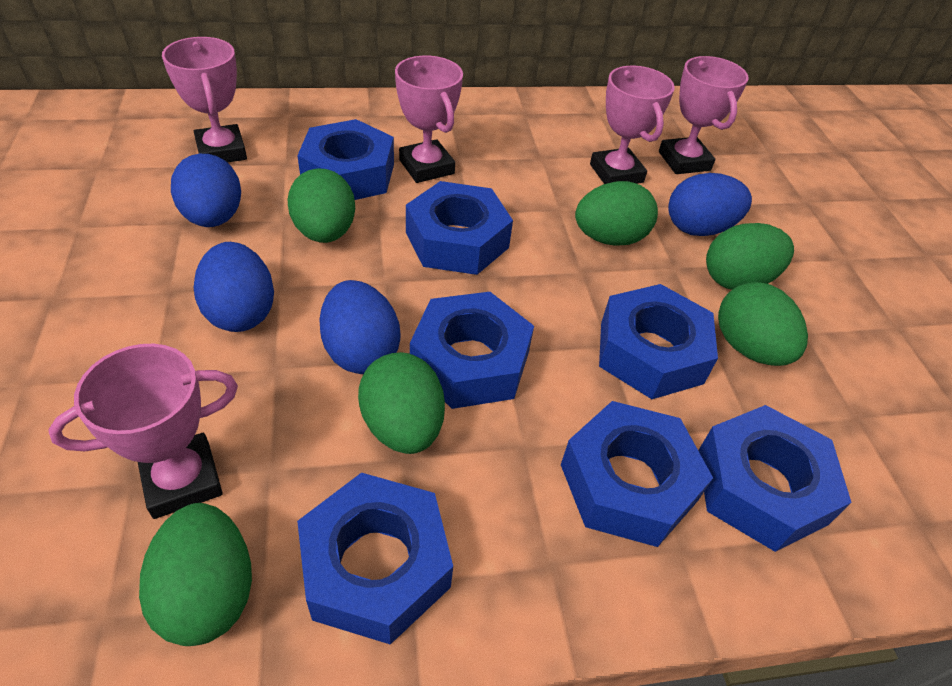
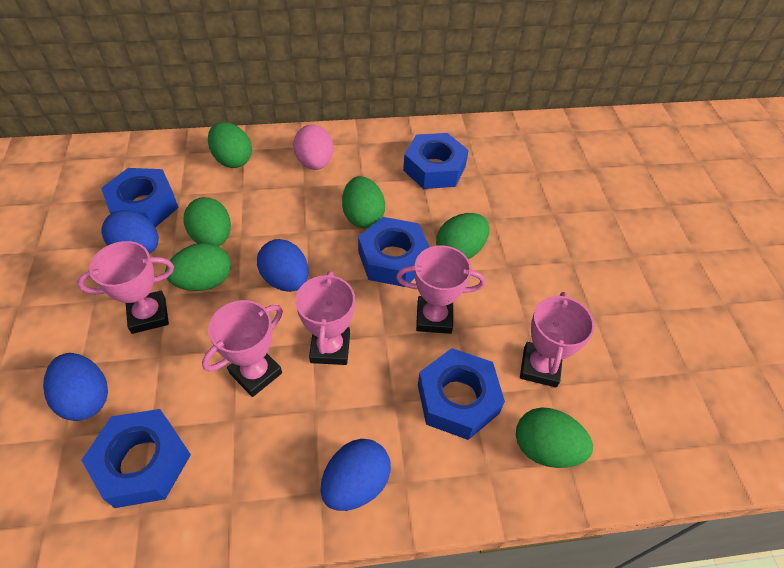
blue nut: [297,119,394,200] [297,473,453,644] [406,181,513,275] [410,292,534,409] [561,401,713,547] [599,284,718,399] [698,405,852,552] = 7 -> [81,409,191,508] [101,168,179,227] [358,217,429,287] [403,133,469,189] [418,348,505,440] = 5
pink egg: none = 0 -> [293,125,333,170] = 1

